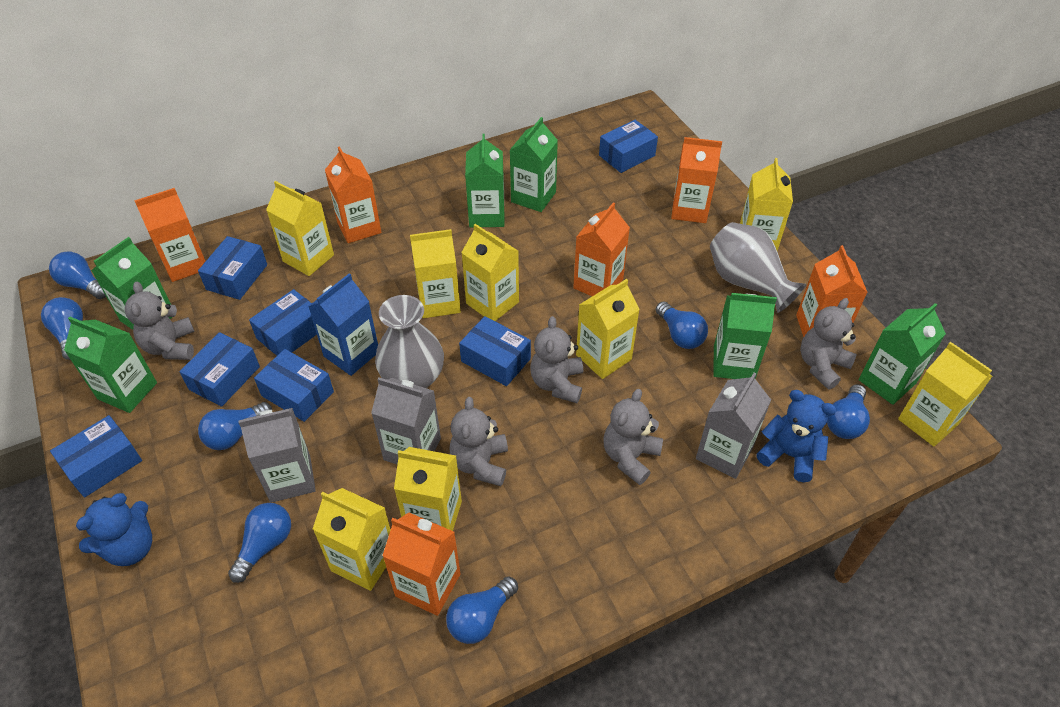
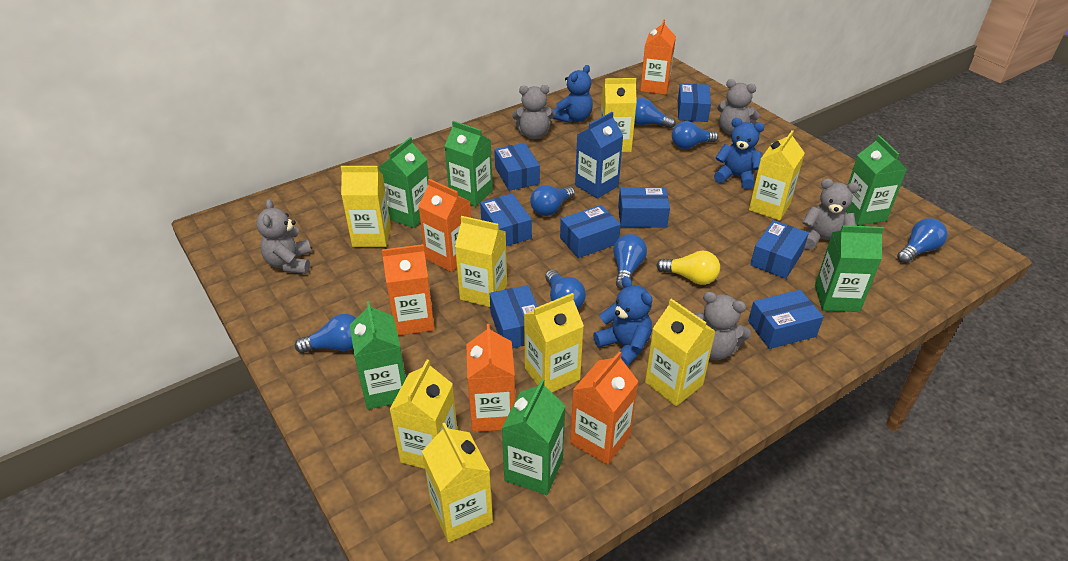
blue box: [50,415,142,498] [179,332,260,407] [198,236,267,300] [249,289,317,356] [254,349,334,422] [459,316,531,386] [599,120,658,173] = 7 -> [480,193,532,246] [490,285,538,348] [494,143,540,191] [560,205,621,258] [618,187,670,228] [678,83,711,122] [748,290,824,349] [750,220,809,279] = 8
blue teddy bear: [76,493,152,566] [756,390,836,482] = 2 -> [552,65,593,123] [593,276,652,367] [714,118,765,189] = 3
grey carton: [238,408,316,503] [371,378,441,465] [696,373,771,479] = 3 -> none = 0
grey vase: [375,295,444,388] [710,222,806,313] = 2 -> none = 0
orange carton: [134,188,206,282] [325,146,381,243] [382,513,461,616] [573,202,630,296] [671,137,722,223] [796,245,868,337] = 6 -> [382,244,434,336] [419,179,471,272] [466,324,515,432] [570,352,639,465] [640,19,676,95] = 5
yellow light bulb: none = 0 -> [656,251,720,285] = 1

